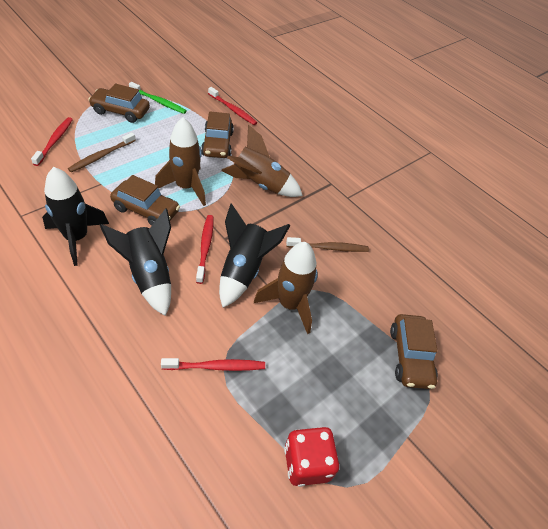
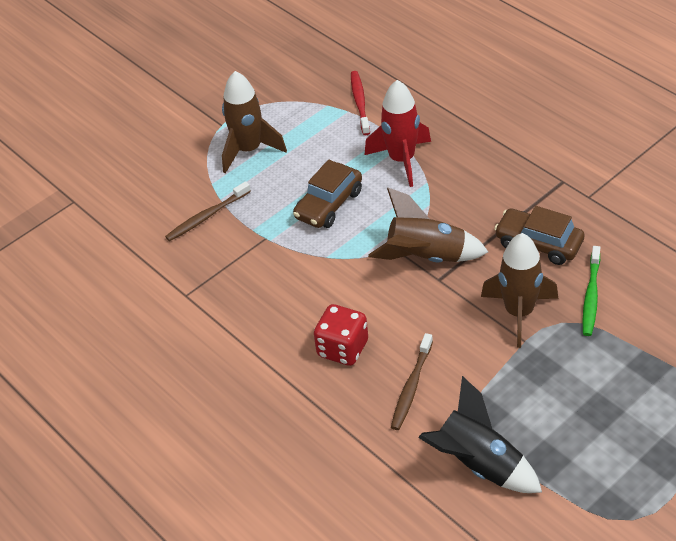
black rocket: [42,167,109,266] [100,208,171,316] [219,203,291,308] = 3 -> [418,376,542,493] = 1
brown car: [88,83,150,123] [110,175,180,226] [201,112,234,158] [390,314,438,389] = 4 -> [293,160,362,228] [494,206,585,265] = 2
red rocket: none = 0 -> [364,80,431,187] = 1
red toothbrush: [31,117,73,166] [161,358,265,371] [196,215,214,284] [208,87,257,125] = 4 -> [351,71,370,135] = 1

